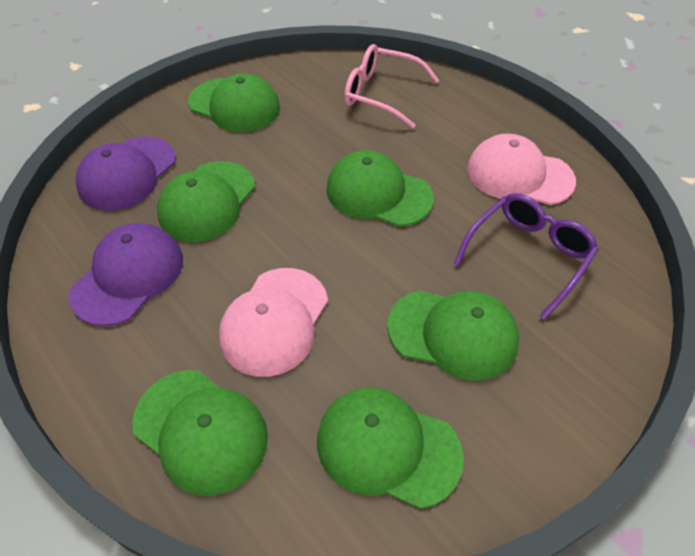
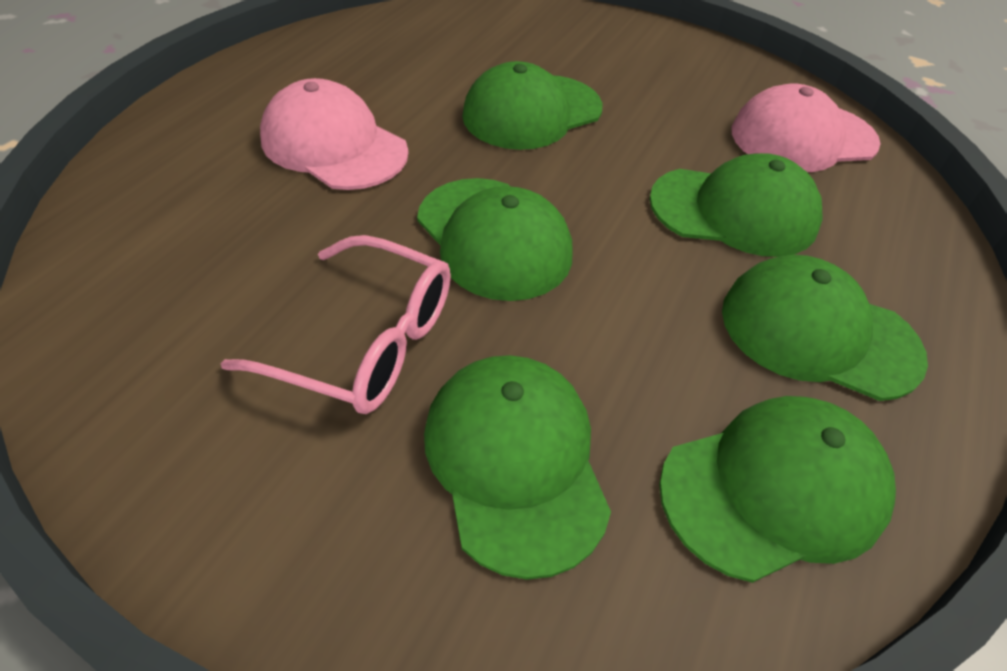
purple cap: [69,223,183,326] [75,136,176,211] = 2 -> none = 0
purple glasses: [454,193,599,320] = 1 -> none = 0

